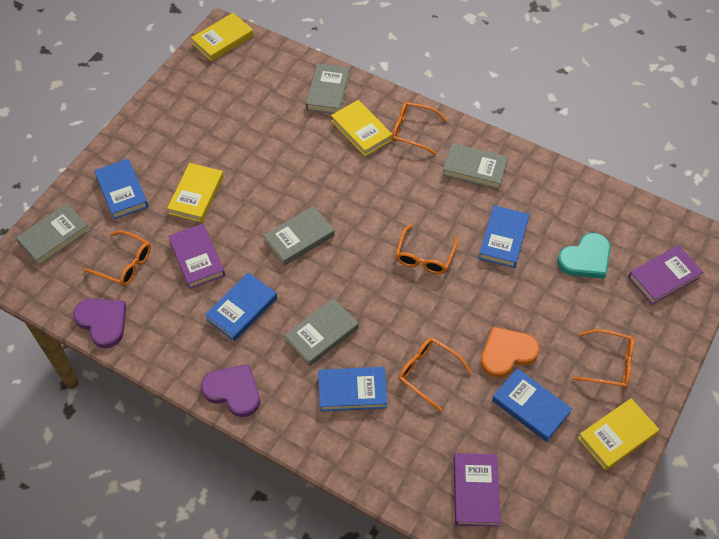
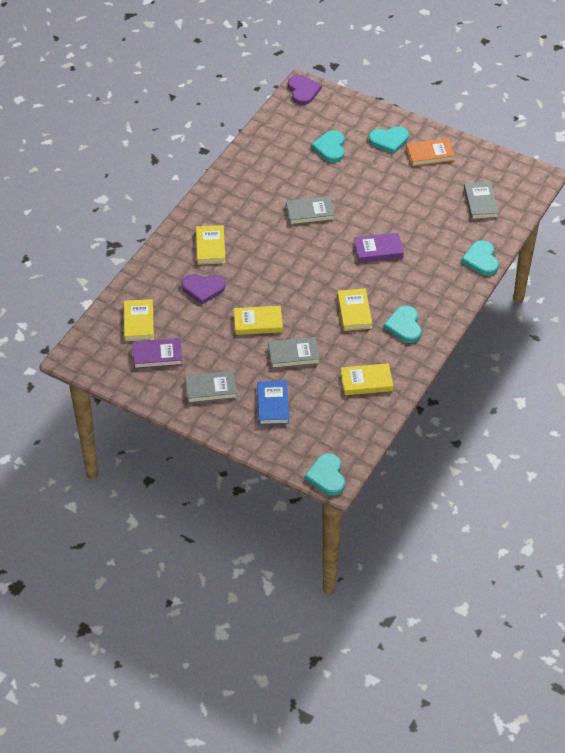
blue book: [94,159,148,219] [205,273,277,341] [318,367,387,412] [479,205,529,268] [492,368,572,442] = 5 -> [257,381,289,425] = 1
grey book: [16,203,90,266] [263,206,335,266] [284,298,359,366] [306,63,350,114] [442,143,508,189] = 5 -> [185,371,237,404] [268,337,320,369] [286,196,335,225] [464,181,499,220] = 4
orange book: none = 0 -> [406,138,455,167] = 1
orange glasses: [83,231,151,286] [392,102,447,155] [395,224,458,274] [398,338,472,412] [572,329,634,388] = 5 -> none = 0
orange heart: [481,327,539,378] = 1 -> none = 0
purple book: [168,224,225,289] [454,453,501,527] [628,245,703,305] = 3 -> [132,338,183,369] [354,233,404,263] = 2
turquoise heart: [557,233,610,279] = 1 -> [304,453,345,496] [311,130,344,163] [369,126,409,154] [383,306,422,343] [461,240,499,276] = 5
yellow book: [167,163,224,222] [191,13,254,62] [331,100,392,156] [578,398,659,471] = 4 -> [124,299,154,341] [196,225,225,265] [234,306,283,335] [337,288,372,331] [341,363,393,395] = 5

